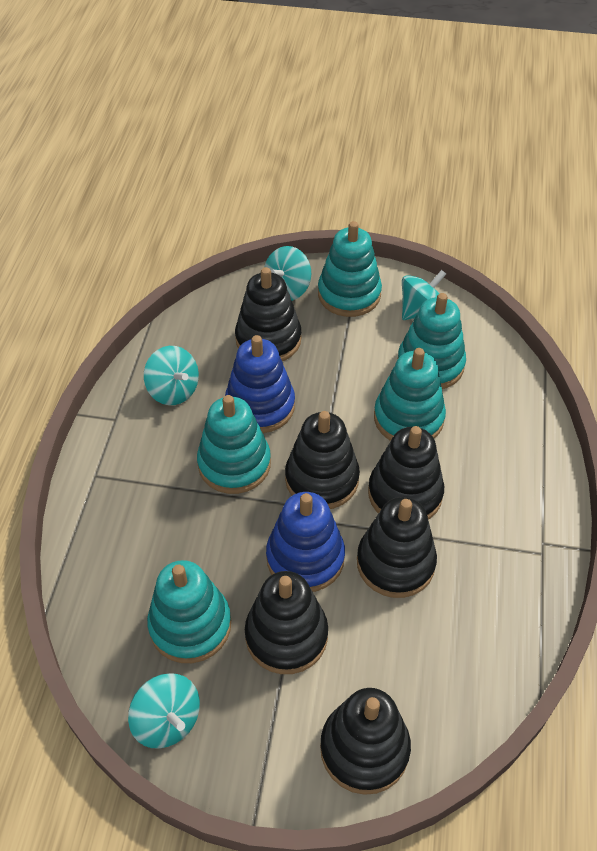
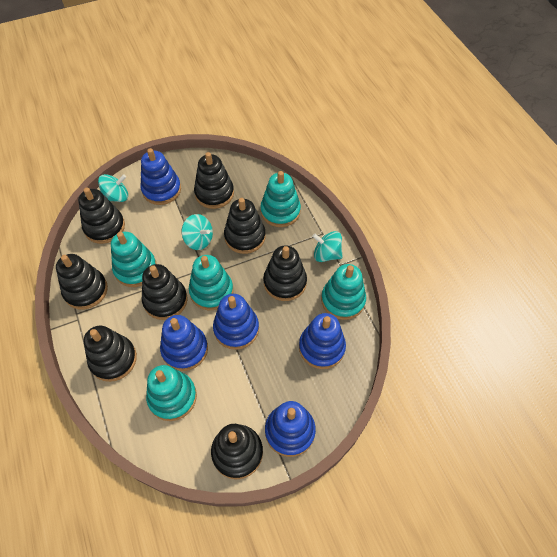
black stacking toy: [235,267,301,361] [245,571,328,674] [285,411,360,509] [320,688,411,795] [357,497,437,598] [368,426,444,520] = 6 -> [56,254,108,309] [78,188,125,244] [83,326,137,382] [142,264,188,320] [194,152,234,209] [211,424,263,480] [224,198,266,254] [263,245,307,301] = 8
blue stacking toy: [225,335,295,433] [266,492,345,592] = 2 -> [141,148,181,205] [160,315,208,371] [213,294,259,350] [265,401,316,457] [299,313,346,369] = 5
turquoise spinning top: [128,673,200,749] [144,346,199,405] [264,246,311,301] [402,270,446,320] = 4 -> [98,174,128,202] [182,214,213,250] [312,231,343,262] = 3

